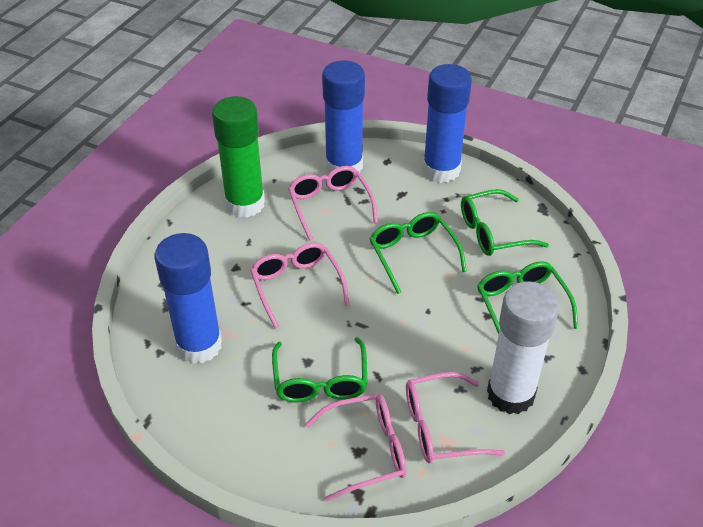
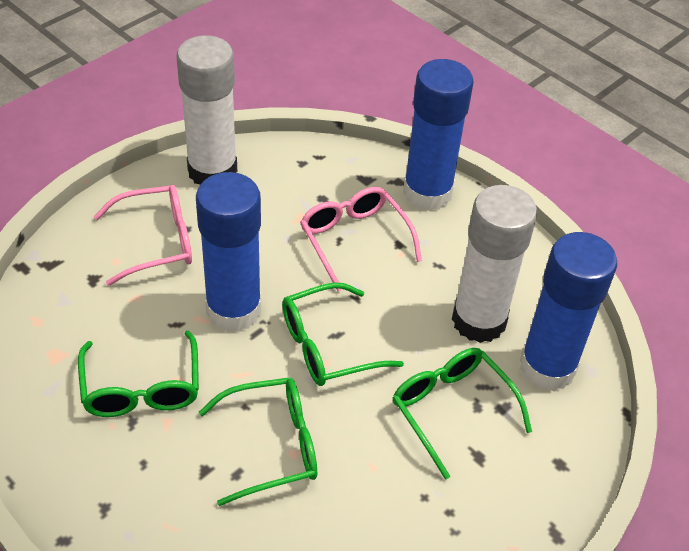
green glue stick: [212,96,265,218] = 1 -> none = 0
pink glasses: [250,243,350,328] [288,166,378,240] [305,394,406,501] [406,372,505,463] = 4 -> [94,185,192,286] [300,187,422,291] = 2
white glue stick: [487,281,559,414] = 1 -> [177,35,237,185] [452,185,537,343] = 2

